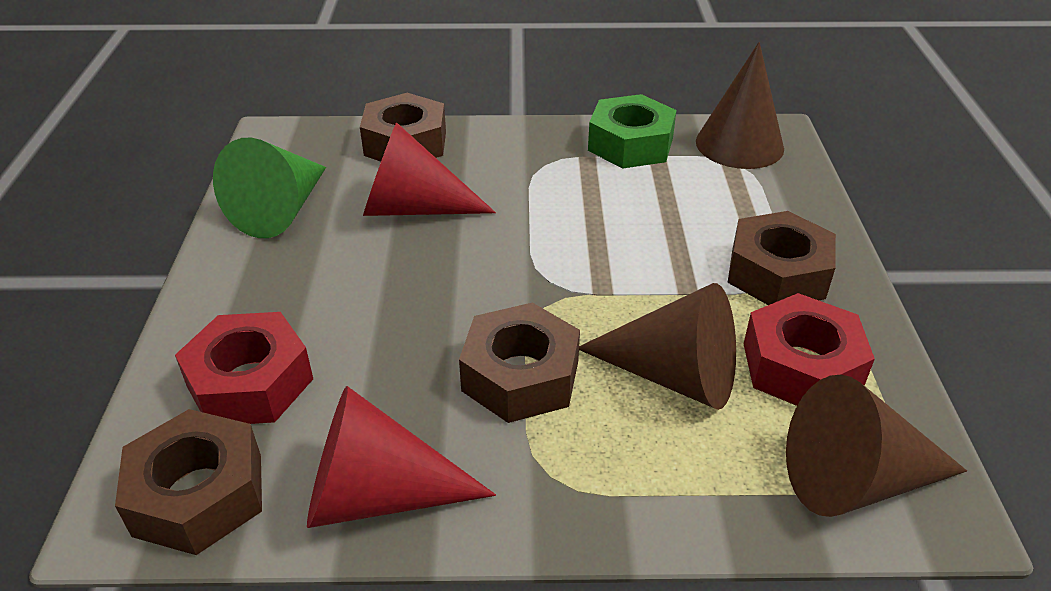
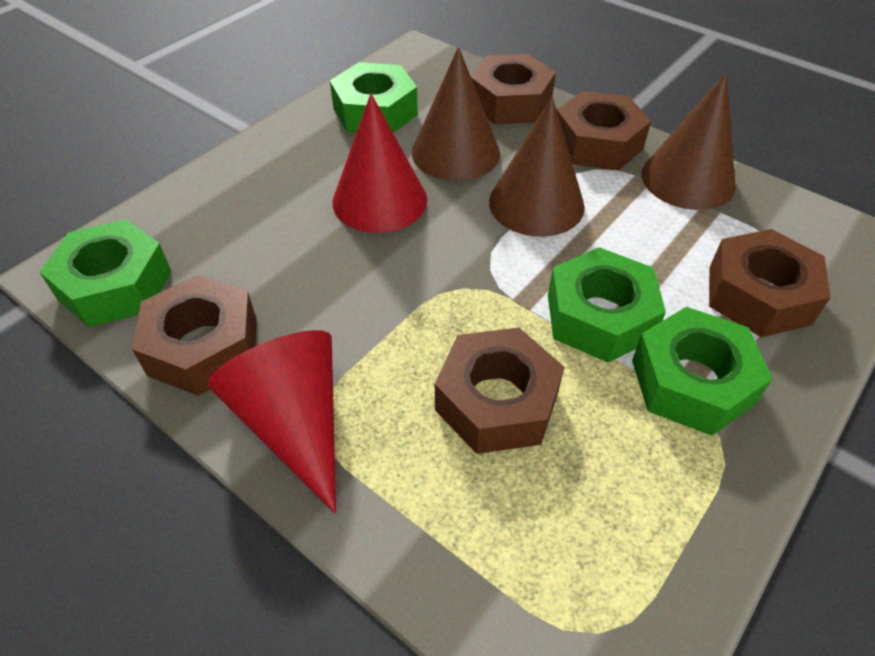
brown nut: [115,409,262,555] [360,93,446,162] [459,303,580,423] [728,211,836,305] = 4 -> [132,275,257,396] [435,328,564,454] [470,54,556,124] [557,91,651,171] [709,229,831,337] = 5
green cone: [213,138,326,238] = 1 -> none = 0
green nut: [588,94,677,169] = 1 -> [40,219,172,327] [330,62,418,133] [548,247,666,363] [632,307,773,436] = 4
red nut: [175,312,313,424] [744,293,875,406] = 2 -> none = 0

